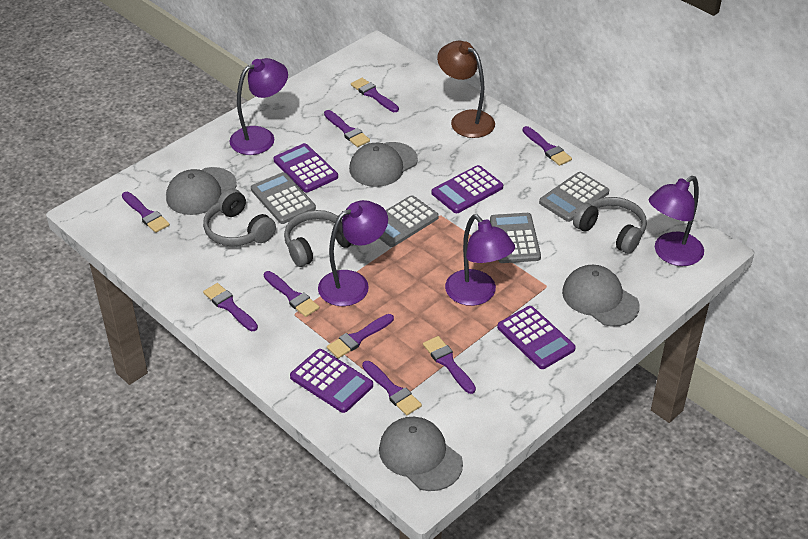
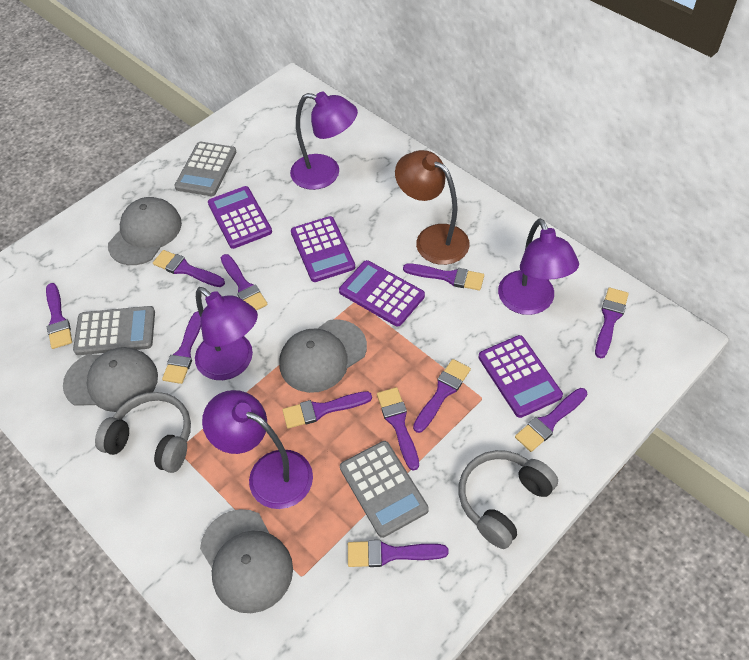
grey calculator: [251,172,316,224] [379,195,439,247] [490,213,541,263] [539,172,609,222] = 4 -> [73,306,155,355] [174,142,236,196] [340,441,429,538] = 3
grey headphones: [203,189,276,246] [284,210,354,267] [573,197,647,254] = 3 -> [95,392,191,473] [459,450,558,549] = 2
purple brush: [122,192,170,233] [203,283,258,331] [264,271,319,317] [324,110,370,147] [327,314,394,358] [351,78,399,112] [362,361,422,415] [423,336,476,394] [522,126,572,166] = 9 -> [46,283,72,349] [153,250,225,287] [162,311,201,384] [221,254,268,311] [282,391,372,429] [348,540,449,567] [377,387,419,471] [403,263,484,291] [413,359,471,433] [515,388,587,452] [595,288,629,358] = 11

